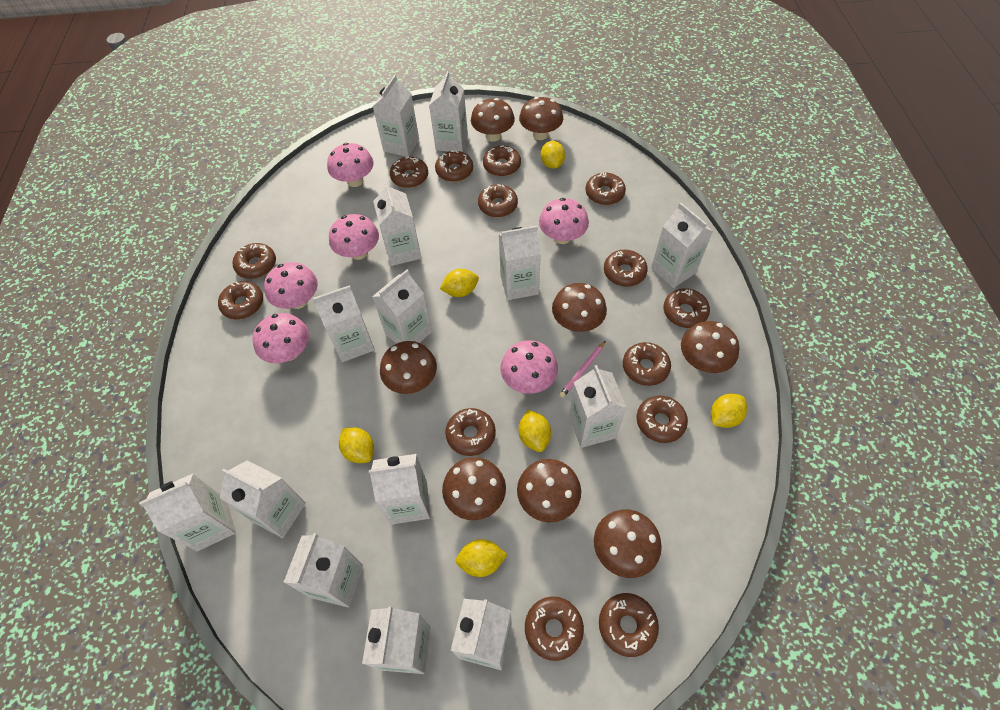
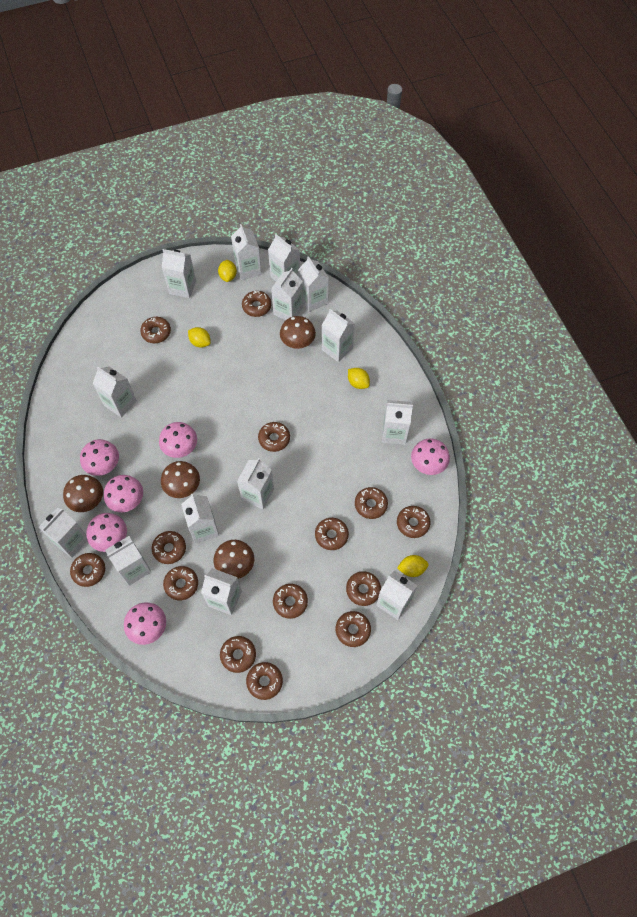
brown mushroom: [380,341,437,394] [442,457,506,520] [471,98,515,142] [517,459,581,523] [519,97,563,140] [552,283,607,332] [594,510,662,578] [681,321,739,373] = 8 -> [63,475,103,512] [161,461,200,498] [214,540,254,579] [280,316,316,349] = 4
pink pencil: [559,341,606,398] = 1 -> none = 0
yellow lemon: [339,427,374,463] [440,269,479,297] [456,539,507,577] [519,410,551,452] [541,141,565,169] [711,394,747,428] = 6 -> [188,327,211,348] [218,260,237,282] [348,368,370,389] [397,555,429,577] = 4

